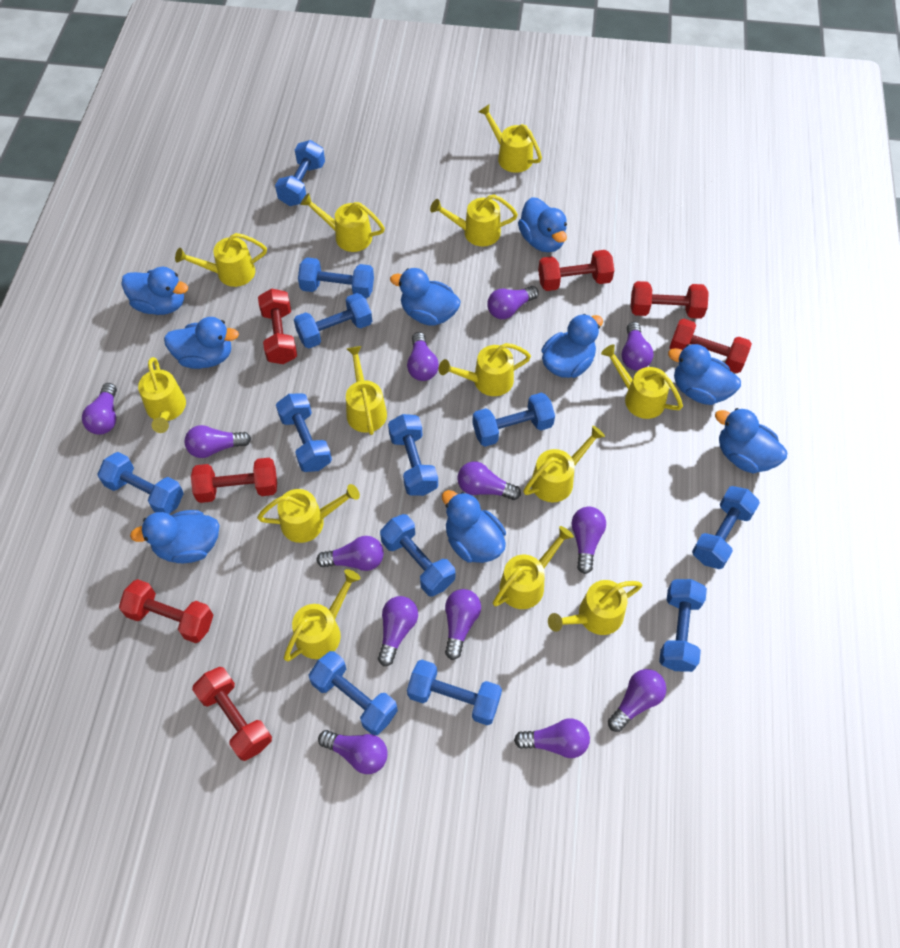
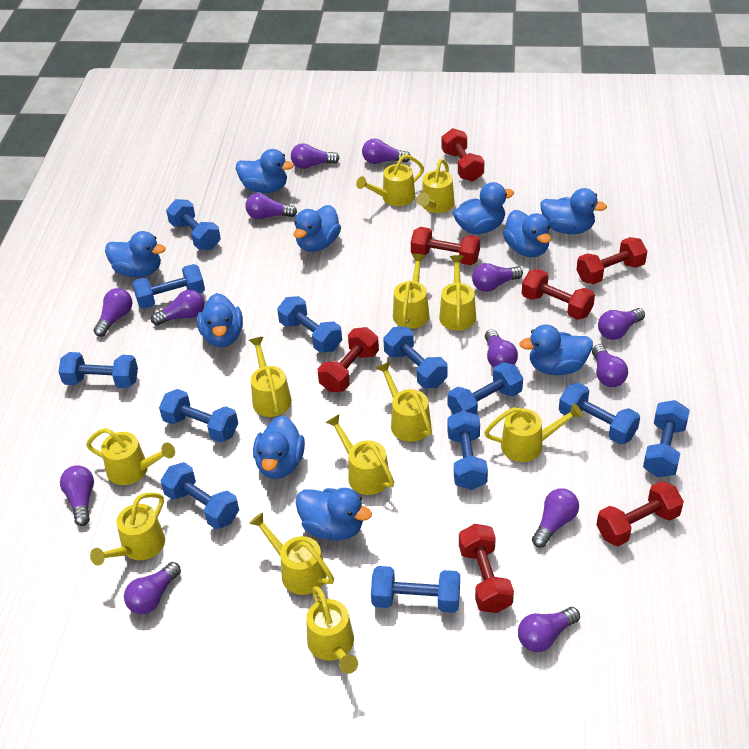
blue duck: [121,267,188,315] [130,510,219,563] [164,317,239,369] [390,268,461,326] [442,490,506,563] [518,197,567,252] [542,314,603,378] [668,344,741,405] [715,408,787,473] = 9 -> [105,231,166,277] [197,293,243,347] [236,149,294,193] [253,415,305,479] [293,205,341,252] [296,488,372,541] [453,182,514,234] [503,210,551,257] [519,324,593,375] [541,188,607,234] = 10
yellow watering can: [138,357,186,433] [175,233,267,287] [257,484,360,543] [284,569,361,661] [300,193,385,252] [346,346,387,435] [430,194,518,246] [439,343,531,396] [479,105,542,173] [493,526,574,609] [523,426,605,502] [548,580,642,635] [601,344,683,419] = 13 -> [86,428,175,485] [90,492,165,565] [249,337,292,417] [249,512,334,595] [306,586,358,674] [326,414,394,495] [356,154,424,206] [376,361,432,442] [393,254,429,329] [417,159,454,213] [439,255,476,331] [484,403,583,462] = 12

